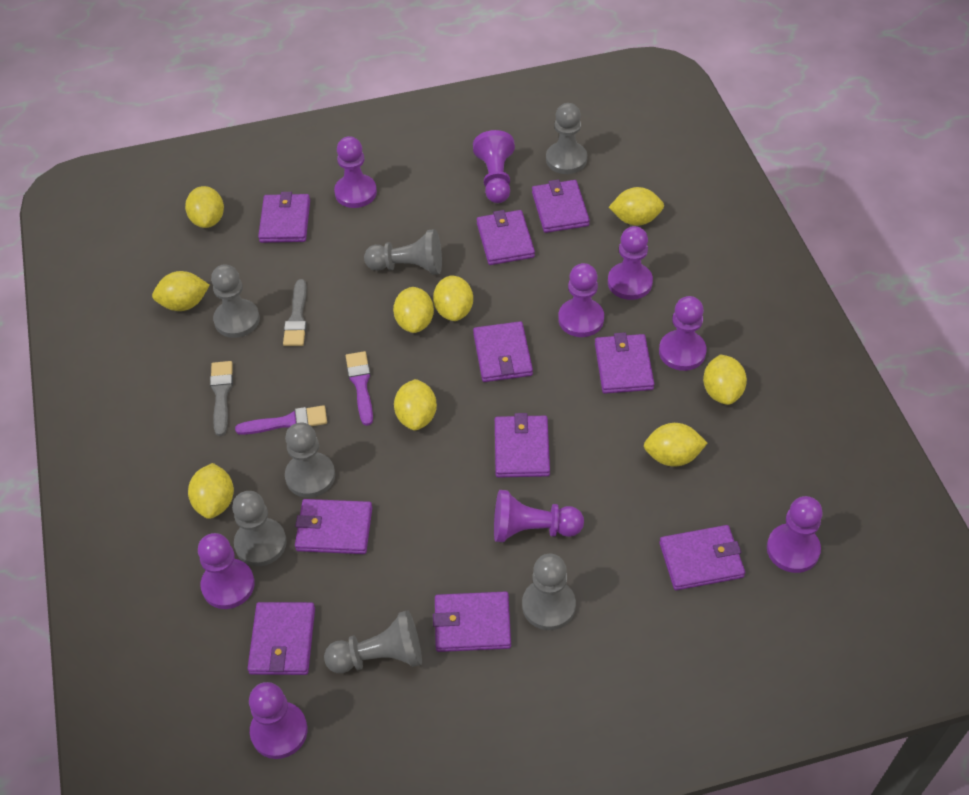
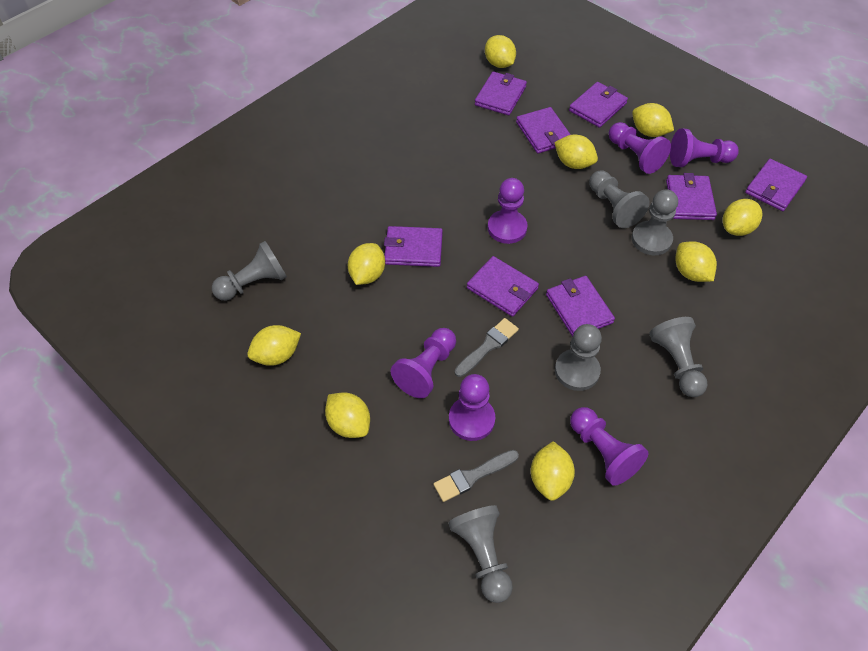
grey pawn: [211,264,260,338] [232,491,287,566] [285,423,335,498] [324,610,422,673] [364,229,442,275] [522,554,576,630] [546,103,587,174] = 7 -> [212,241,287,301] [448,505,513,603] [555,324,602,391] [589,170,649,228] [632,189,678,255] [649,317,708,397] = 6
purple brush: [235,405,327,435] [346,351,373,426] = 2 -> none = 0
purple pawn: [198,533,255,609] [249,682,307,759] [334,136,377,208] [473,130,515,203] [494,490,584,542] [558,263,604,337] [608,226,653,300] [659,296,707,371] [767,496,823,573] = 9 -> [391,328,456,398] [449,374,495,441] [488,178,528,244] [570,407,648,486] [609,122,671,174] [670,128,739,167] = 6
purple wallet: [247,602,315,675] [258,192,310,243] [295,499,372,554] [433,591,511,652] [473,321,533,382] [477,210,535,265] [495,413,550,478] [532,179,590,233] [595,333,654,394] [659,525,745,590] = 10 -> [384,226,443,267] [467,256,539,317] [475,72,527,115] [516,107,571,154] [546,276,615,337] [569,82,628,128] [666,173,717,220] [745,159,807,211] = 8

